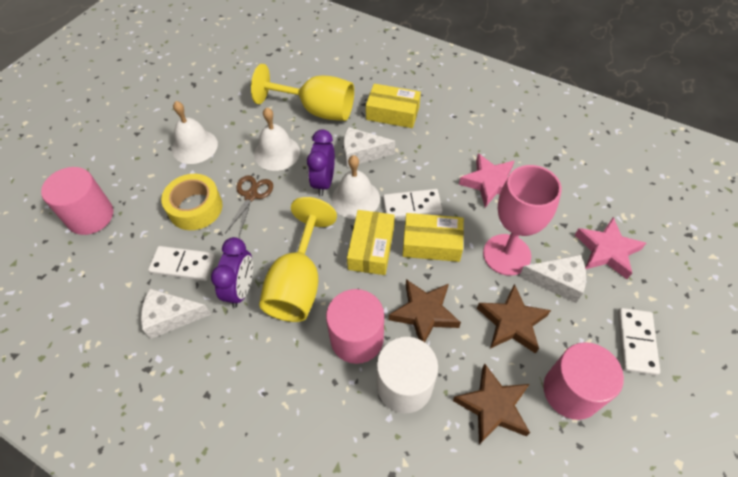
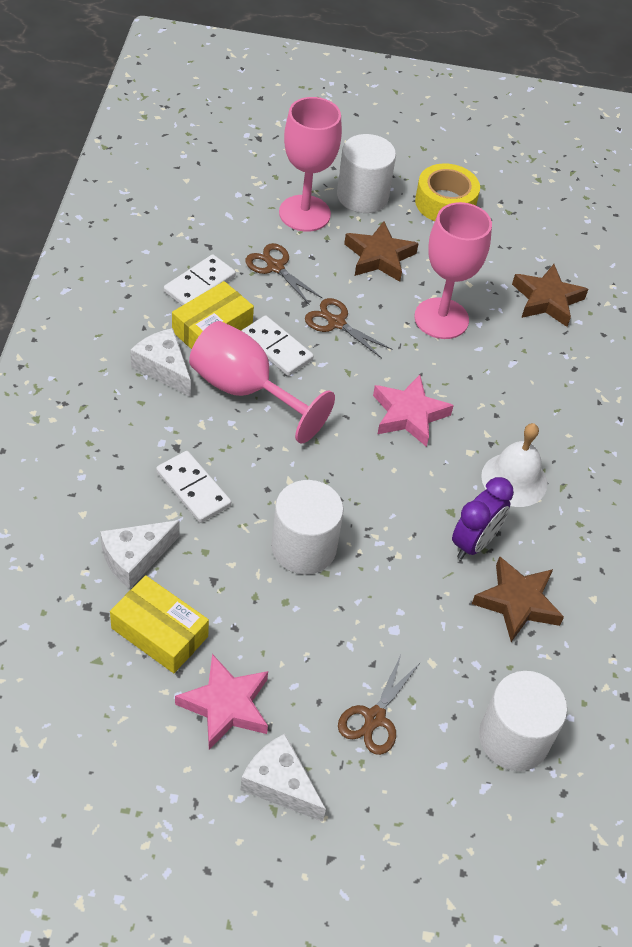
brown scissors: [225,175,273,236] = 1 -> [245,243,322,305] [305,298,392,358] [338,655,420,755] = 3
pink cylinder: [41,167,113,235] [326,289,384,364] [543,342,624,420] = 3 -> none = 0
pink goblet: [483,165,562,276] = 1 -> [189,321,335,444] [279,97,342,232] [414,202,492,339] = 3
purple clock: [211,237,253,308] [307,130,335,196] = 2 -> [452,477,514,559] = 1
white bell: [172,101,218,164] [254,107,300,171] [331,155,380,219] = 3 -> [481,423,547,507] = 1
white cylinder: [377,337,438,413] = 1 -> [271,480,344,574] [337,134,396,213] [479,671,567,771] = 3
yellow box: [347,210,395,275] [366,84,421,128] [403,213,464,262] = 3 -> [110,575,209,673] [172,281,254,349] = 2
yellow goblet: [251,64,354,121] [259,197,337,322] = 2 -> none = 0

